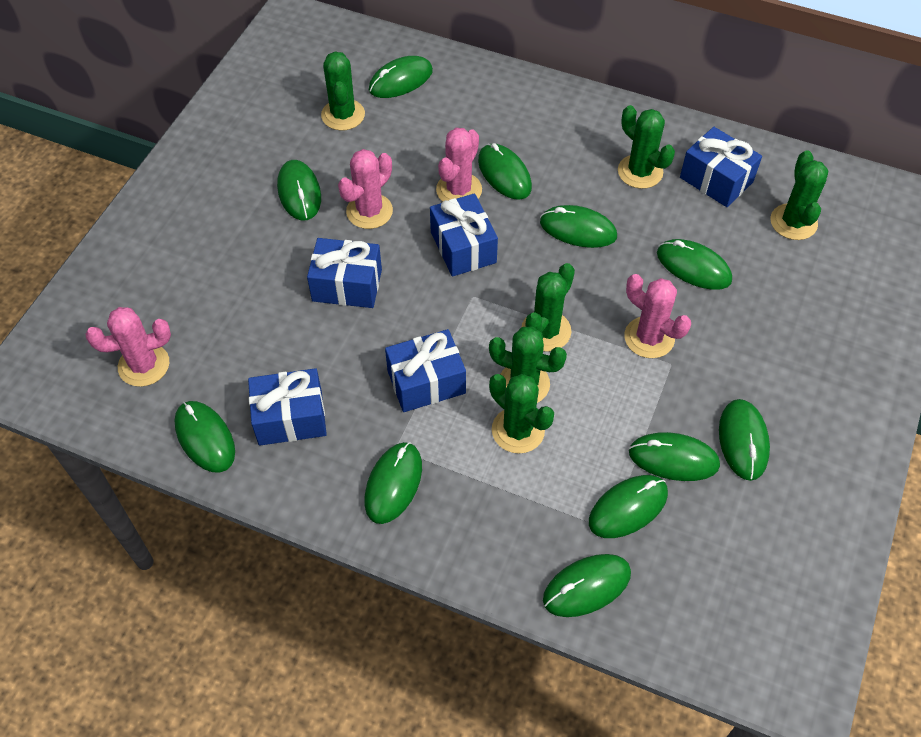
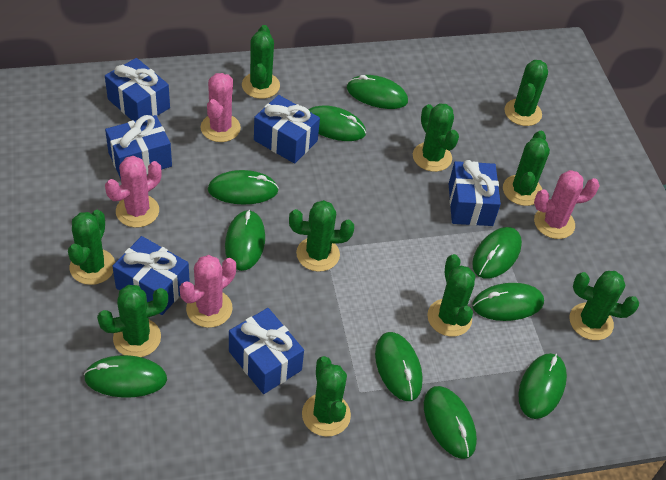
blue gift: [248,368,327,445] [307,238,382,308] [385,329,466,412] [430,193,498,277] [680,127,762,207] = 5 -> [105,58,170,121] [105,115,172,179] [112,236,190,315] [229,308,304,394] [254,95,320,164] [449,160,501,226] = 6
green cactus: [321,51,365,130] [489,326,567,403] [489,374,554,454] [522,263,575,352] [618,105,675,189] [770,151,828,240] = 6 -> [68,210,115,285] [97,285,168,357] [242,25,280,99] [289,200,354,272] [302,356,351,437] [413,104,459,172] [427,254,475,337] [503,131,550,206] [504,60,548,126] [569,271,639,340] = 10
green mouse: [174,401,235,473] [277,160,321,220] [365,442,422,524] [369,56,433,98] [478,143,532,200] [540,205,617,248] [543,554,631,617] [589,475,668,538] [629,432,720,481] [657,239,732,290] [719,399,770,481] = 11 -> [84,355,167,398] [208,170,279,204] [225,210,265,271] [308,105,366,141] [347,75,408,109] [375,332,423,401] [424,386,477,459] [472,227,522,279] [472,283,544,321] [518,353,567,419] = 10

